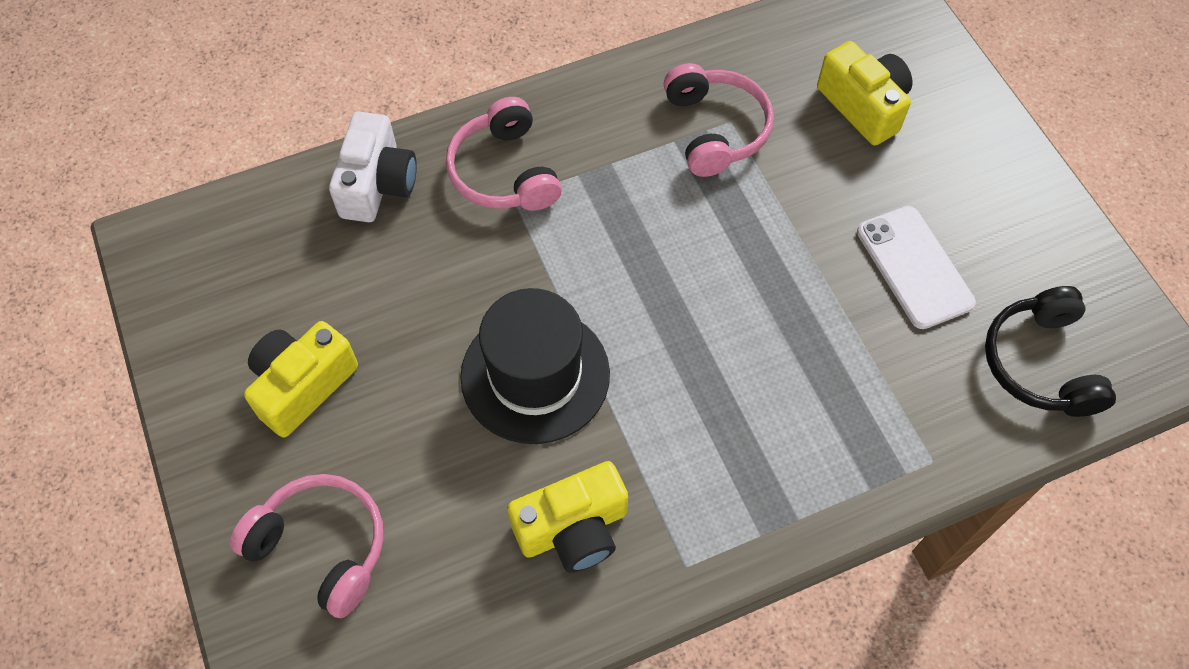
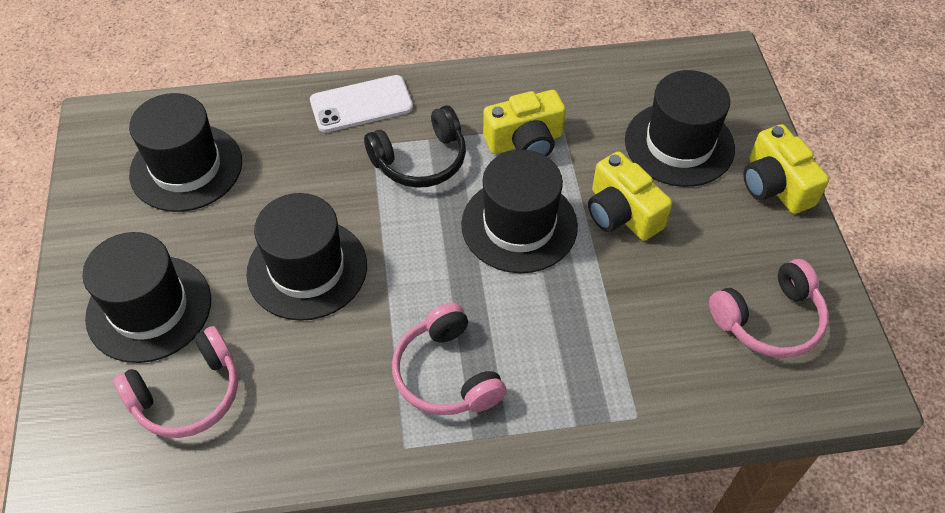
black hat: [460,288,610,444] = 1 -> [82,232,211,363] [129,93,242,212] [246,193,367,321] [461,150,578,273] [625,70,735,187] = 5
white camera: [329,112,417,222] = 1 -> none = 0

